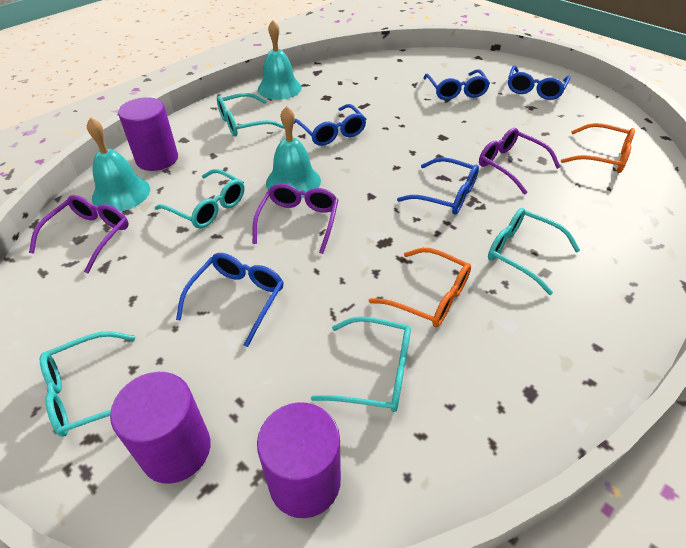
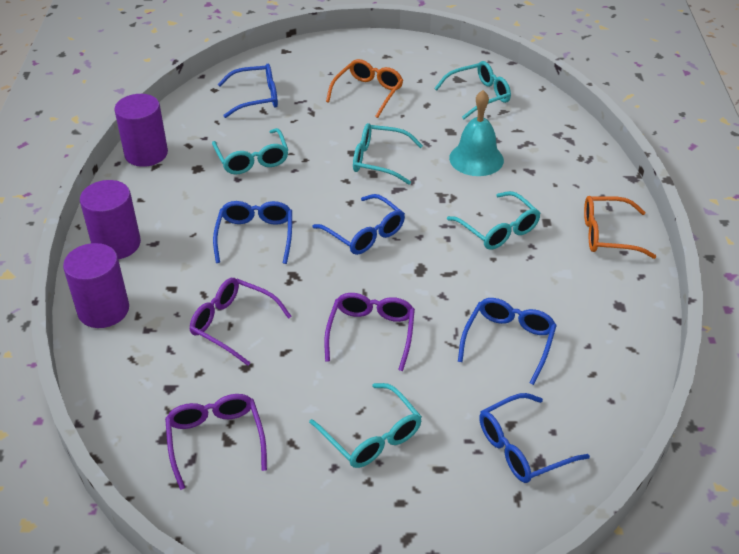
turquoise bell: [87,117,150,211] [258,20,302,100] [266,106,321,198] = 3 -> [449,90,504,176] = 1

